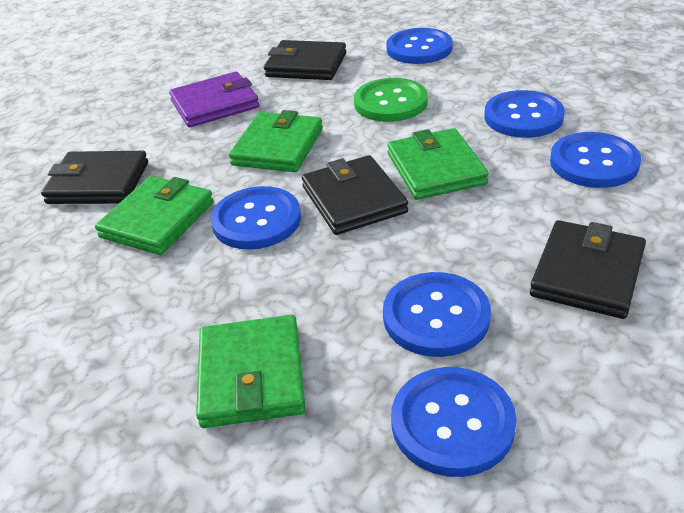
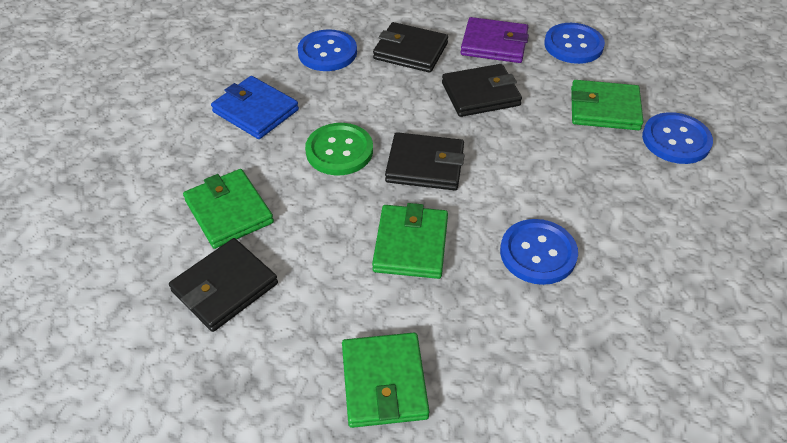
blue button: [210,186,301,250] [383,272,491,357] [386,28,453,64] [391,367,517,477] [484,90,565,138] [550,132,641,188] = 6 -> [298,29,357,71] [500,219,578,285] [544,23,605,64] [642,112,713,164] = 4
blue wallet: none = 0 -> [211,76,299,139] = 1

